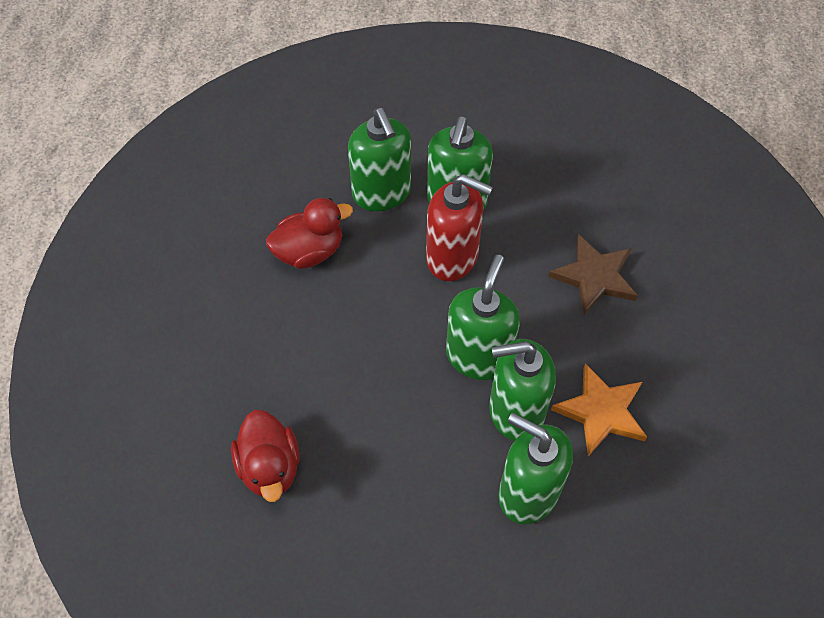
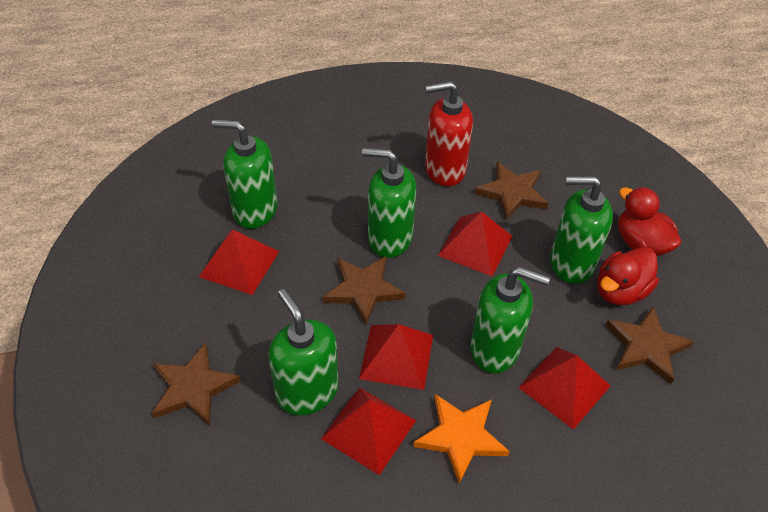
brown star: [548,234,638,316] = 1 -> [152,342,241,426] [323,256,406,325] [474,162,549,220] [606,306,694,385] = 4
red pyramid: none = 0 -> [199,229,279,295] [321,387,417,475] [359,324,433,390] [438,211,513,276] [518,347,611,430] = 5

